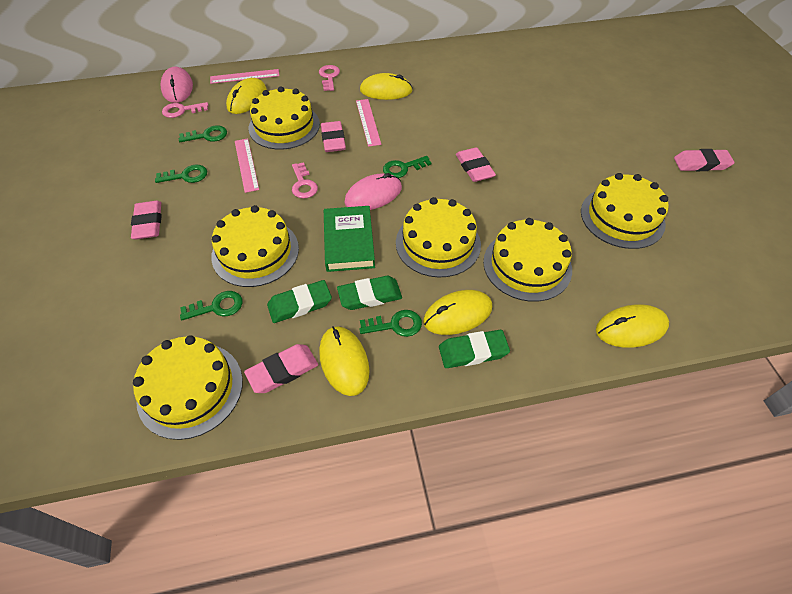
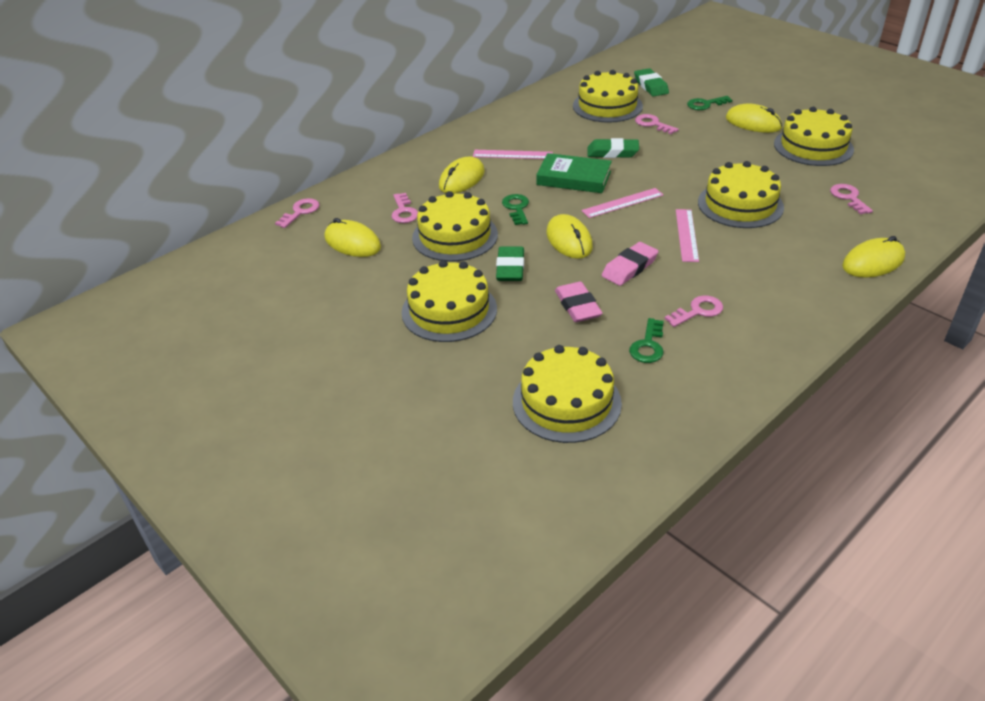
green key: [155,165,207,183] [179,125,227,142] [180,291,243,320] [359,310,422,337] [383,156,432,178] = 5 -> [502,194,529,225] [629,318,664,363] [687,96,732,110] = 3
pink eraser: [131,201,162,240] [244,344,318,393] [321,121,346,152] [456,147,496,182] [674,149,734,171] = 5 -> [555,282,603,322] [602,242,658,286] = 2
pink key: [162,102,209,118] [292,162,318,198] [319,65,340,91] = 3 -> [275,198,320,228] [391,193,418,223] [635,114,679,134] [665,295,723,327] [830,184,873,214] = 5
pink mouse: [161,67,193,103] [344,173,402,210] = 2 -> none = 0

